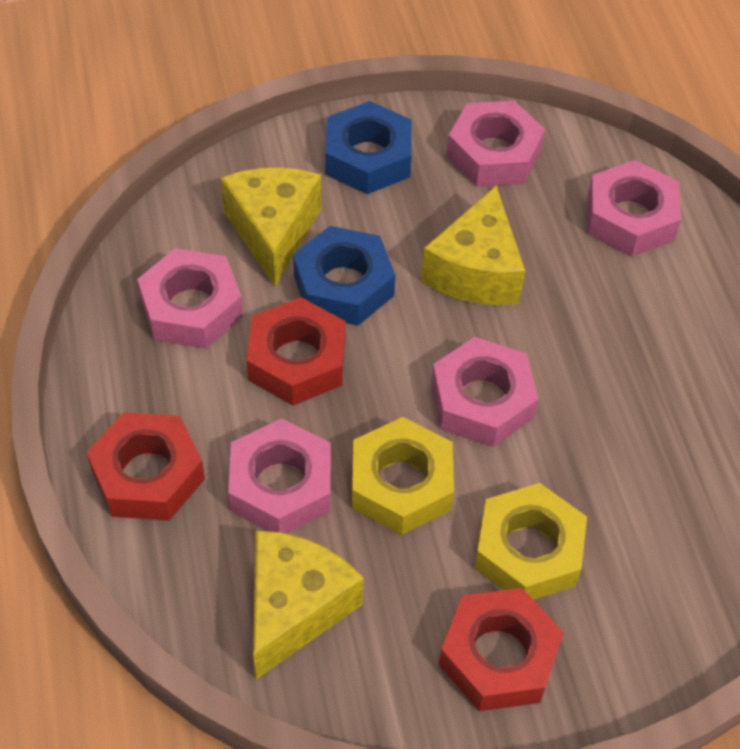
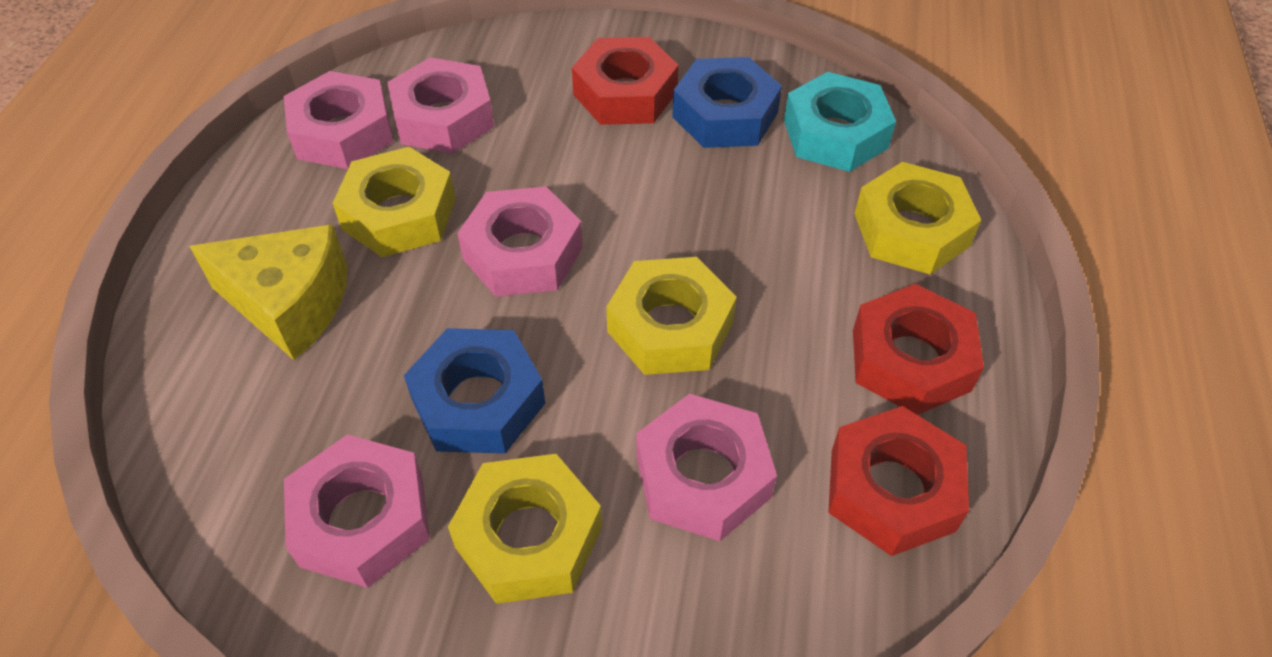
turquoise nut: none = 0 -> [784,72,896,172] = 1
yellow cheese: [221,167,321,286] [253,530,364,679] [421,185,525,305] = 3 -> [189,224,348,360] = 1
yellow nut: [352,417,454,535] [474,483,587,600] = 2 -> [333,147,456,257] [448,454,602,604] [606,257,737,375] [854,162,981,274] = 4

